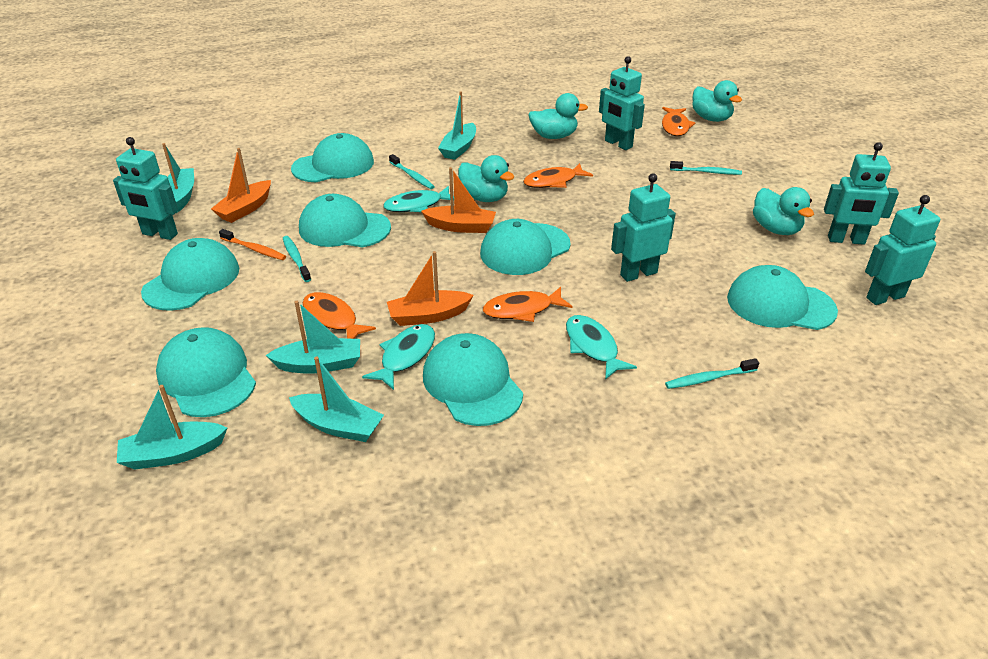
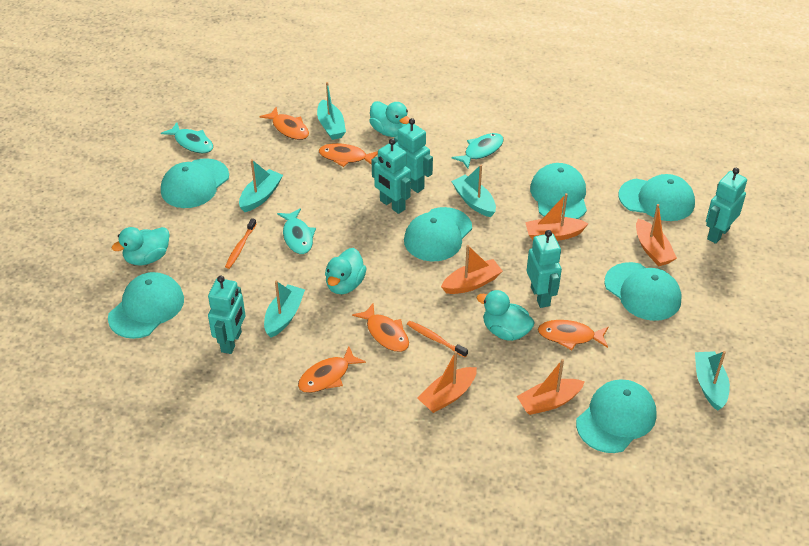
orange boat: [211,148,271,223] [387,251,474,326] [421,167,496,233] = 3 -> [417,351,477,413] [441,245,503,294] [517,359,585,415] [525,193,589,241] [636,204,677,266] = 5
orange fish: [303,292,376,339] [483,287,573,322] [523,163,593,188] [662,107,695,136] = 4 -> [259,107,309,140] [298,346,366,393] [319,143,378,167] [352,303,409,352] [538,320,608,350] = 5
orange toothbrush: [219,229,286,260] = 1 -> [225,218,256,269] [407,321,468,358] = 2
turquoise toothbrush: [283,236,311,282] [389,154,435,189] [665,358,759,389] [670,161,742,175] = 4 -> none = 0

